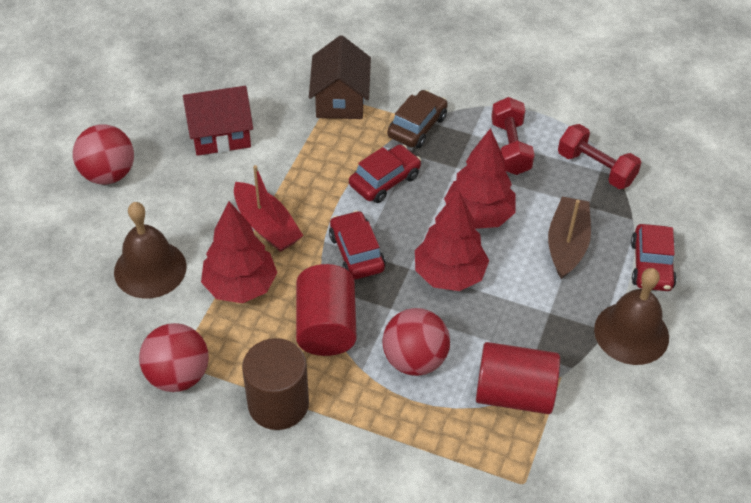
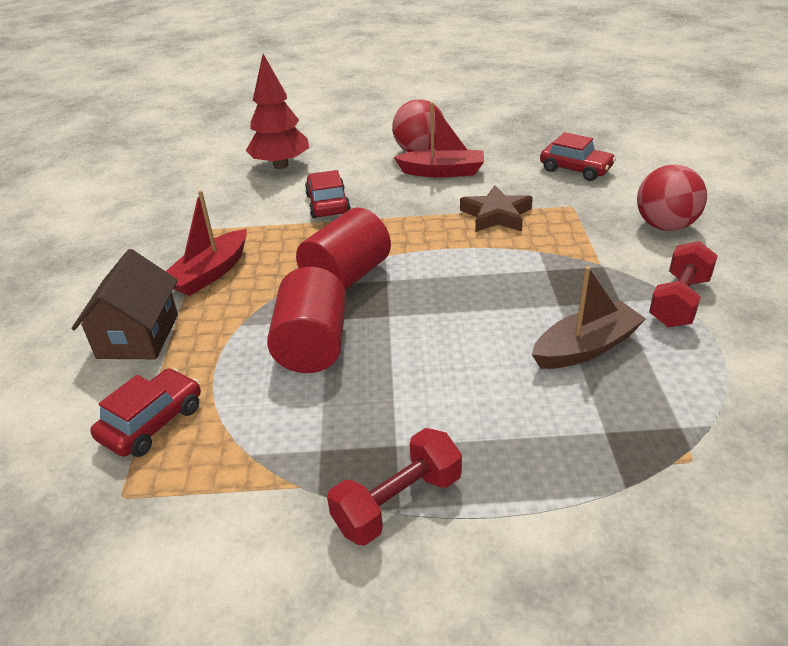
brown bell: [114,202,187,299] [594,268,669,365] = 2 -> none = 0
brown car: [387,90,448,148] = 1 -> none = 0
brown cylinder: [242,338,309,430] = 1 -> none = 0
brown star: none = 0 -> [460,185,533,232] = 1
red ball: [73,125,134,184] [139,323,209,392] [383,308,450,376] = 3 -> [392,99,444,152] [637,164,707,231] = 2
red boat: [234,165,303,252] = 1 -> [166,190,247,296] [394,102,484,178] = 2
red house: [183,86,253,156] = 1 -> none = 0
red tree: [201,201,278,303] [415,189,489,291] [444,128,516,229] = 3 -> [246,54,309,169] = 1

